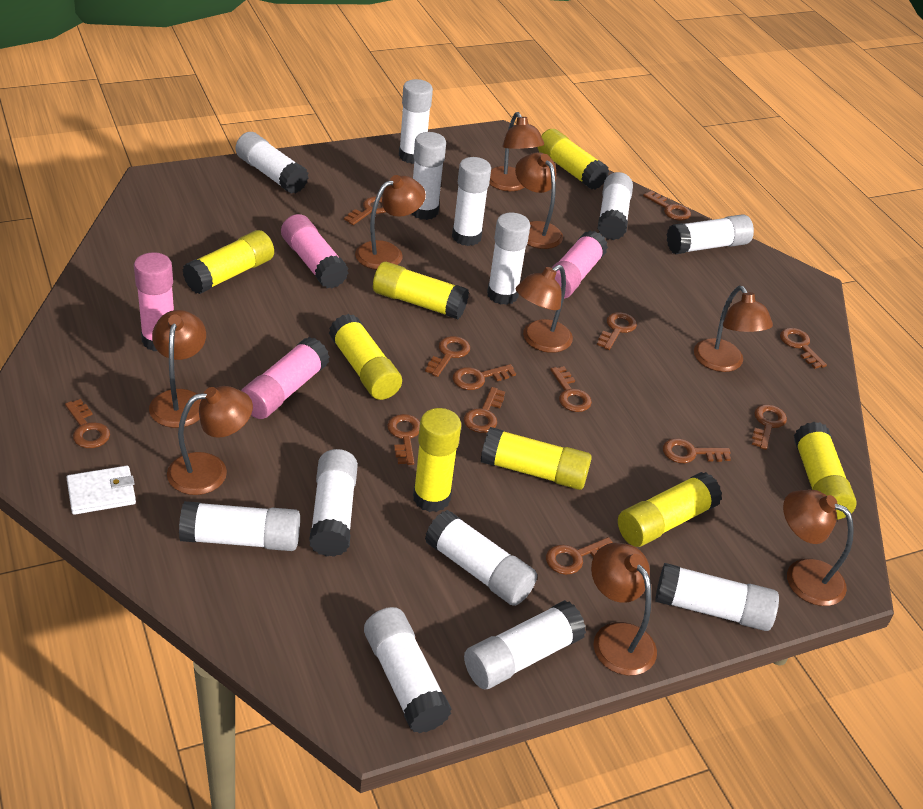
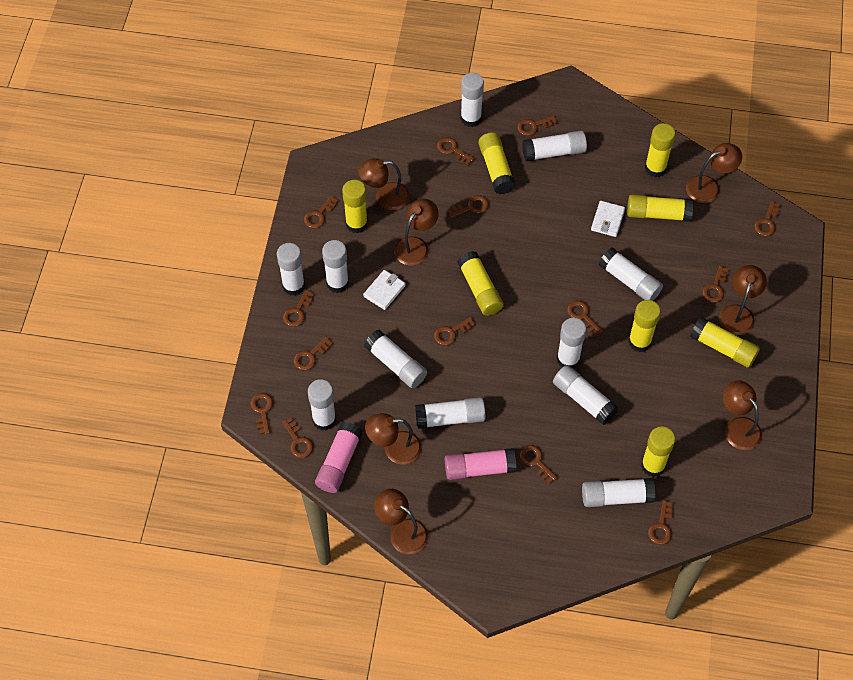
brown key: [65,399,110,448] [344,196,386,225] [387,414,420,465] [425,336,470,377] [453,364,516,390] [464,387,505,433] [546,537,613,575] [550,366,592,412] [597,312,637,350] [643,191,691,221] [663,438,731,463] [752,404,787,450] [780,328,827,369] = 13 -> [250,393,273,434] [282,417,313,458] [283,290,314,327] [293,337,333,370] [304,196,338,228] [434,317,476,345] [437,137,474,165] [447,195,489,218] [517,115,558,136] [519,445,557,484] [567,300,603,336] [648,500,673,545] [702,266,729,302] [754,201,780,236] = 14
brown lamp: [149,310,206,428] [167,386,253,495] [355,175,426,270] [489,112,544,191] [515,152,563,249] [516,265,573,353] [591,543,657,676] [694,286,773,372] [783,489,854,606] = 9 -> [358,158,410,210] [365,413,422,465] [374,489,428,554] [394,199,439,266] [686,143,742,203] [719,265,767,335] [723,380,762,450] = 7
pink glue stick: [134,252,174,351] [241,337,330,419] [281,214,348,288] [552,230,608,299] = 4 -> [315,422,363,493] [445,448,517,480] = 2
white glue stick: [179,501,300,551] [235,132,309,194] [309,449,358,557] [364,607,451,733] [399,79,433,164] [412,132,446,220] [425,510,537,606] [452,157,491,246] [464,600,586,689] [487,213,530,305] [597,172,633,240] [655,563,779,631] [667,214,754,254] = 13 -> [277,243,305,296] [308,379,336,431] [322,240,349,293] [364,330,427,388] [415,397,486,429] [461,73,484,127] [522,131,587,162] [553,365,619,425] [557,318,586,368] [582,478,656,507] [599,247,663,301] = 11
white wallet: [66,466,136,515] = 1 -> [363,270,406,310] [591,201,625,237] = 2

